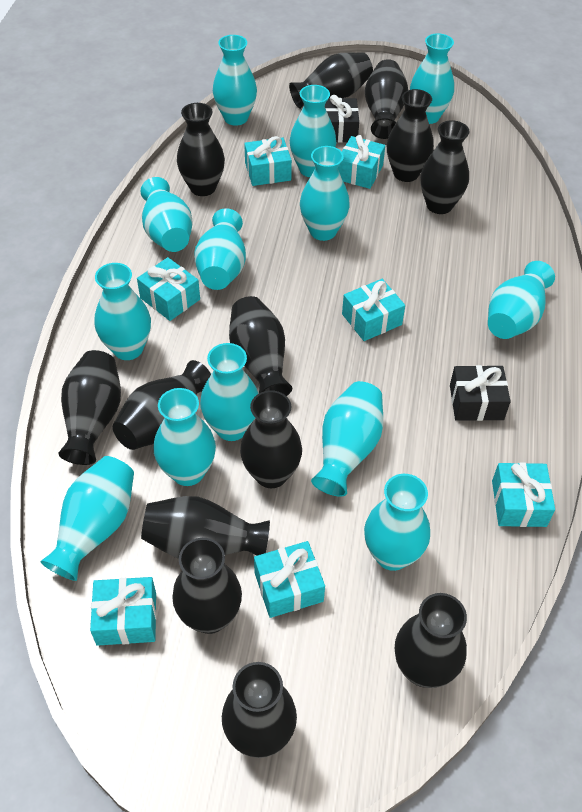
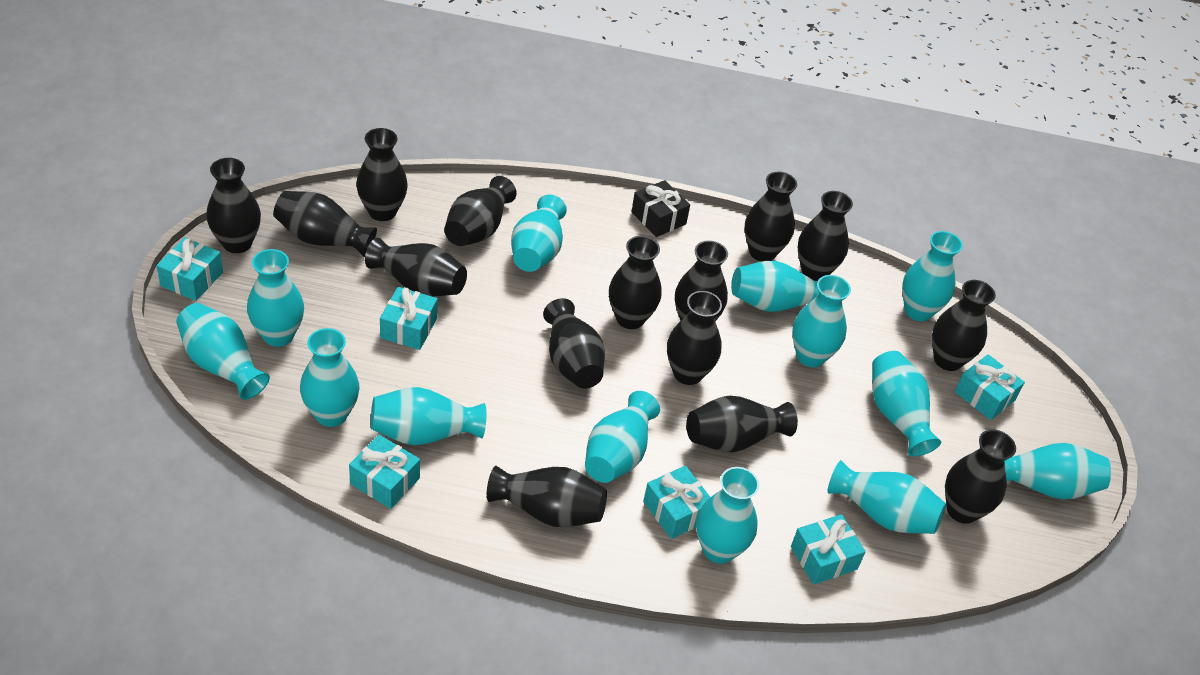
black gift: [325,95,359,143] [450,365,511,421] = 2 -> [631,180,690,237] = 1
black vase: [59,350,121,465] [113,360,211,450] [141,496,270,558] [172,538,242,634] [177,103,225,196] [222,662,297,758] [229,296,292,396] [240,390,302,488] [289,52,373,109] [365,59,408,139] [387,89,434,182] [395,593,467,688] [420,120,470,214] = 13 -> [206,158,261,253] [273,191,377,257] [356,128,408,221] [365,238,467,296] [444,176,517,246] [487,466,607,527] [543,298,605,389] [609,236,662,329] [667,291,722,385] [675,241,728,321] [686,396,798,452] [744,172,797,262] [798,191,853,281] [932,280,996,371] [945,430,1016,524] = 15
turquoise gift: [90,577,157,646] [137,257,200,321] [244,136,292,186] [254,541,325,618] [338,135,385,189] [342,279,405,341] [492,462,555,527] = 7 -> [156,237,223,301] [349,435,420,509] [380,287,438,350] [643,466,710,539] [791,514,866,584] [955,354,1025,420] = 6

